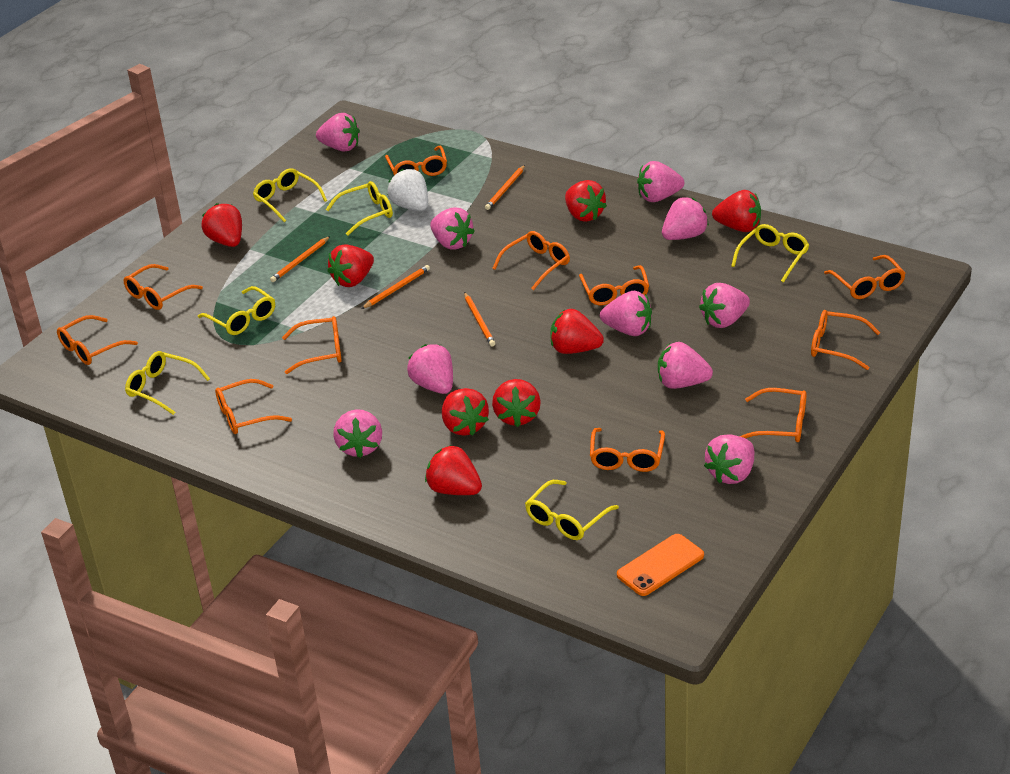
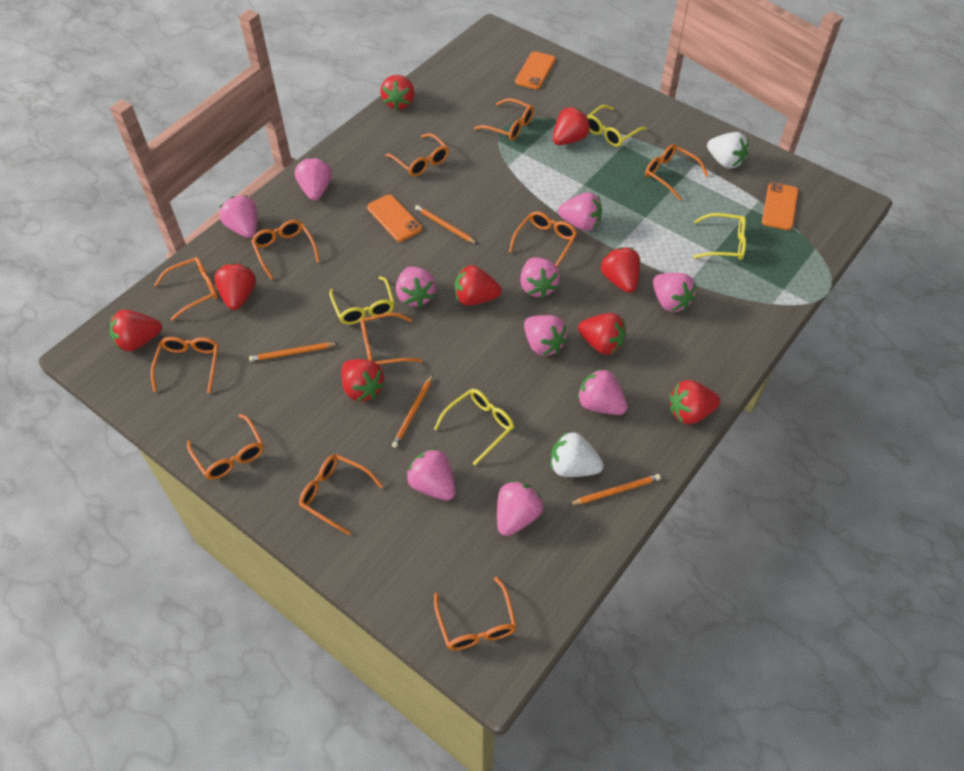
orange phone: [617,534,704,596] = 1 -> [367,194,422,242] [515,51,556,89] [762,183,798,230] = 3
red strawberry: [201,203,242,247] [327,244,374,287] [425,445,482,495] [442,388,489,436] [492,379,541,427] [550,309,604,354] [565,180,607,222] [712,190,761,232] = 8 -> [110,310,162,352] [214,263,256,310] [341,359,385,401] [380,75,415,110] [455,265,502,306] [553,107,590,145] [578,313,626,355] [601,247,640,293] [670,380,721,424] = 9
white strawberry: [388,169,428,211] = 1 -> [551,431,604,477] [707,132,749,169] = 2
yellow glasses: [125,351,210,415] [198,286,275,335] [253,168,327,222] [326,181,393,235] [525,480,619,540] [731,224,809,283] = 6 -> [329,276,395,325] [434,389,514,465] [587,105,647,147] [693,213,746,260] = 4

